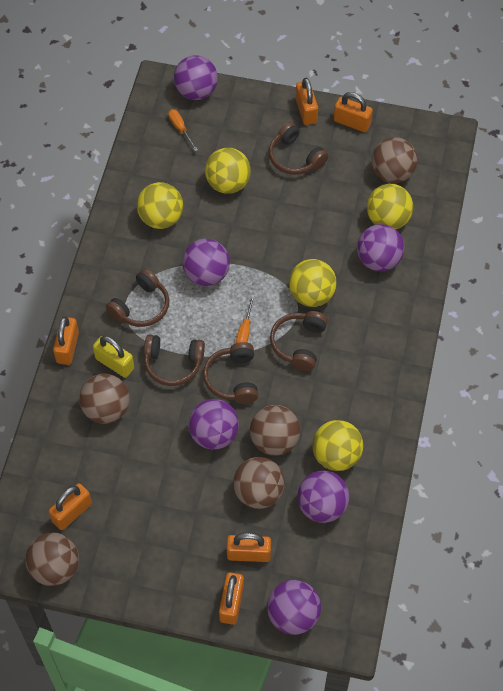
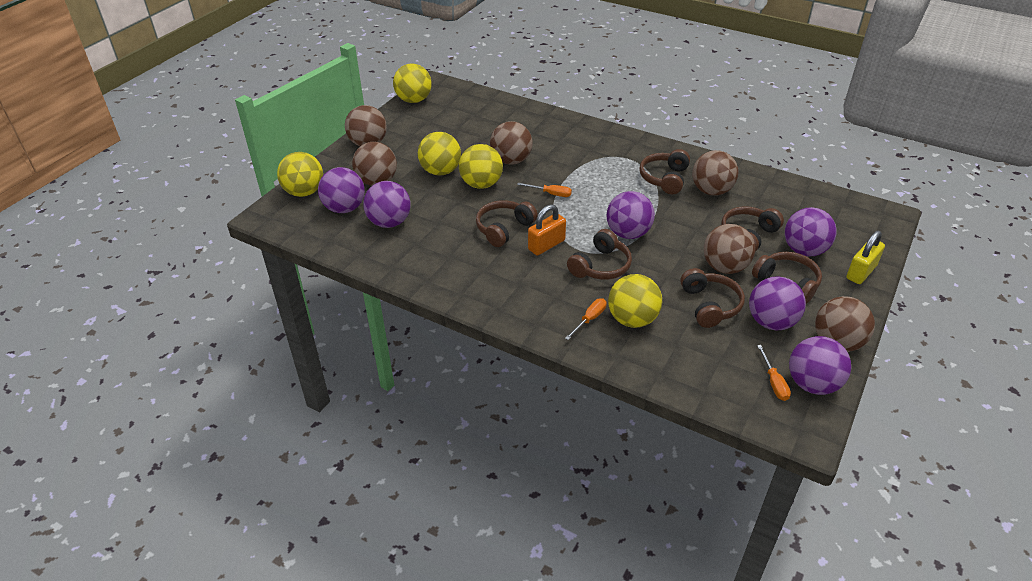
brown ball: [25,532,79,586] [79,374,130,424] [233,457,285,509] [250,405,301,456] [372,137,417,183] = 5 -> [345,105,387,146] [352,142,397,186] [490,121,533,165] [692,150,738,195] [704,224,755,274] [815,296,875,352] = 6
brown headphones: [106,269,169,327] [144,334,205,386] [203,342,258,404] [269,122,328,175] [270,311,328,371] = 5 -> [476,200,538,247] [567,229,632,280] [639,149,690,194] [680,268,745,328] [721,206,784,252] [752,252,822,304] = 6
orange padlock: [49,483,92,530] [53,316,79,365] [219,572,244,625] [227,533,271,562] [296,78,318,125] [334,92,373,132] = 6 -> [528,204,566,256] = 1
orange screwdriver: [168,109,198,151] [236,295,255,343] = 2 -> [517,183,572,197] [565,298,607,340] [757,345,791,401] = 3

